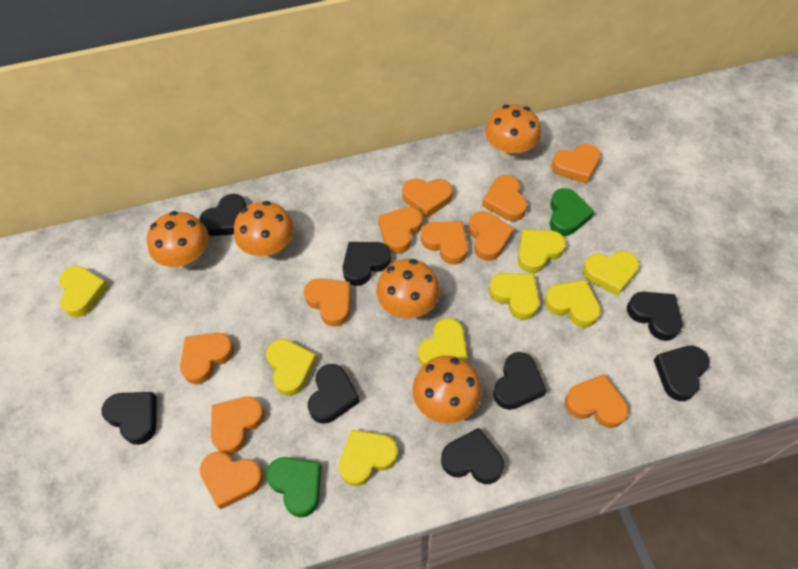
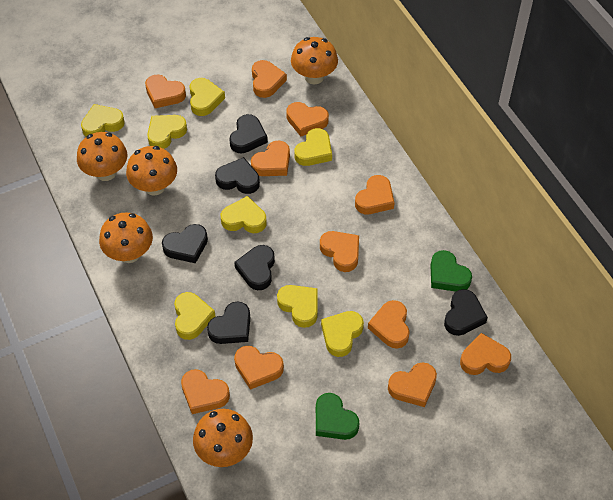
black heart: [102,392,157,445] [199,194,246,236] [308,364,360,424] [343,242,391,286] [441,428,504,484] [493,352,547,410] [627,292,683,341] [654,346,710,401] = 8 -> [162,224,208,263] [207,301,250,344] [215,157,260,194] [229,114,268,153] [234,245,275,290] [444,289,488,336] = 6

